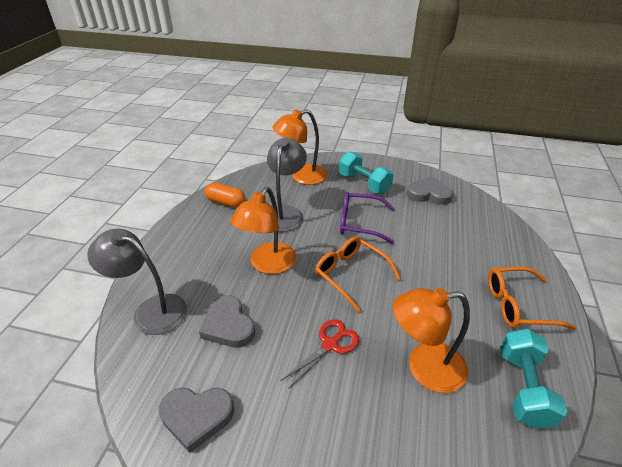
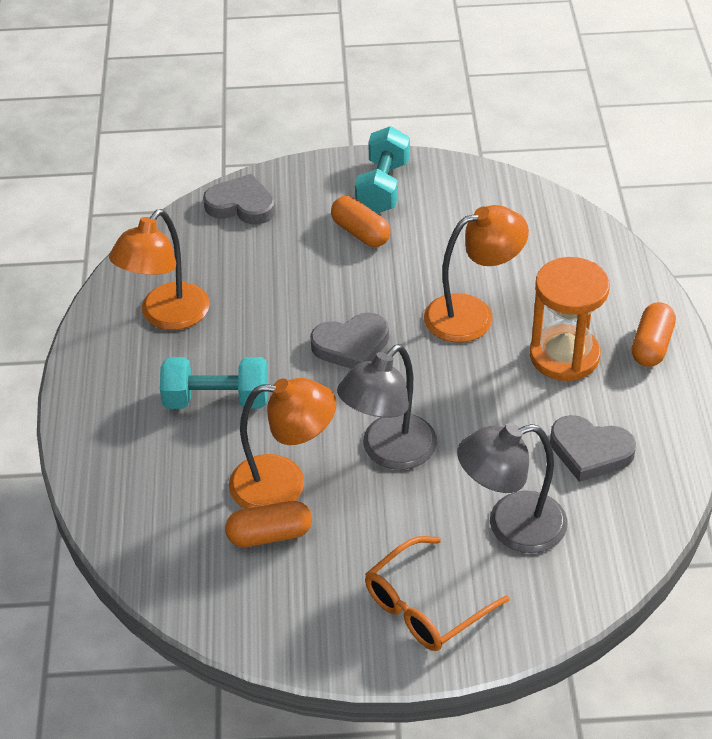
orange capsule: [204,183,246,208] = 1 -> [225,500,312,547] [331,196,391,247] [632,302,676,367] = 3
orange glasses: [315,237,401,312] [488,267,576,330] = 2 -> [365,536,509,651] = 1
orange hourglass: none = 0 -> [530,257,610,381] = 1
purple glasses: [340,192,395,244] = 1 -> none = 0
red scissors: [281,319,360,389] = 1 -> none = 0

